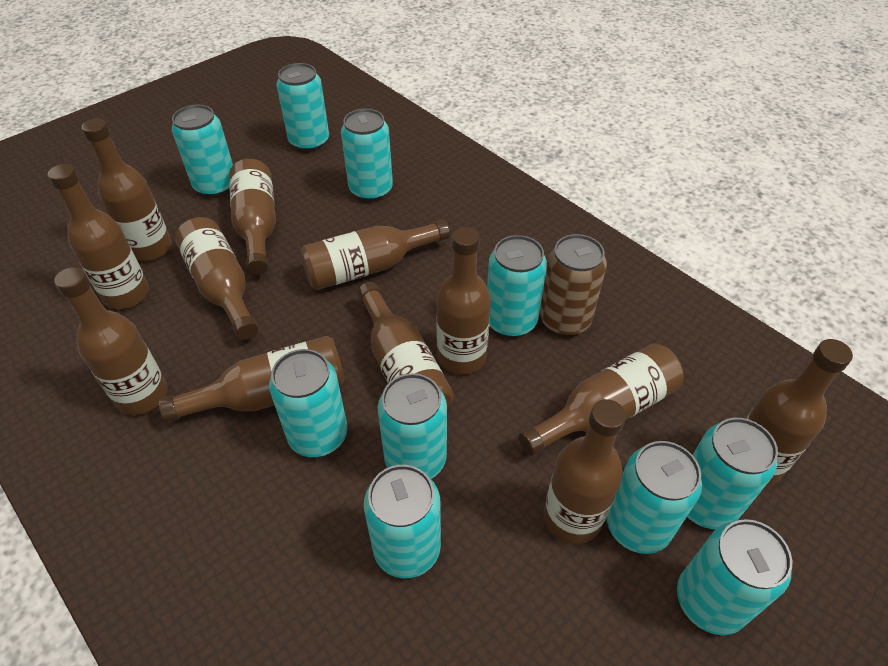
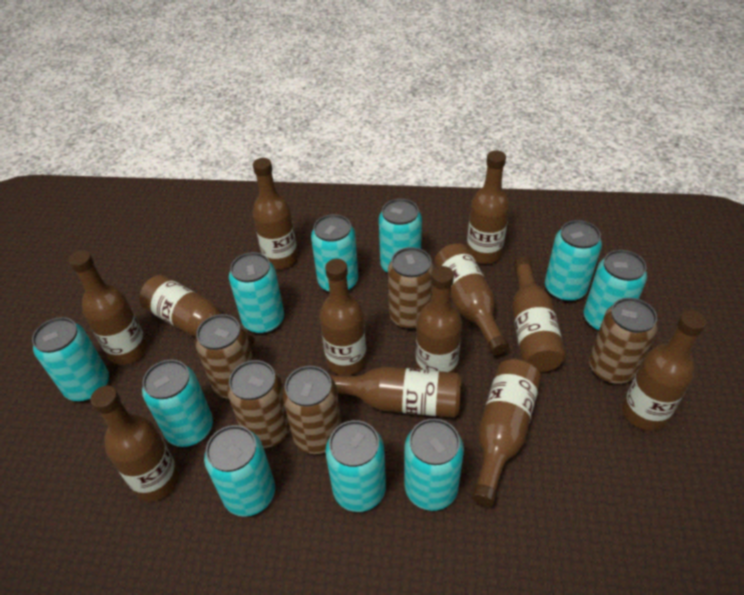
brown can: [539,234,607,336] = 1 -> [195,314,254,399] [227,360,290,448] [282,366,342,454] [388,247,435,329] [589,298,658,384] = 5

